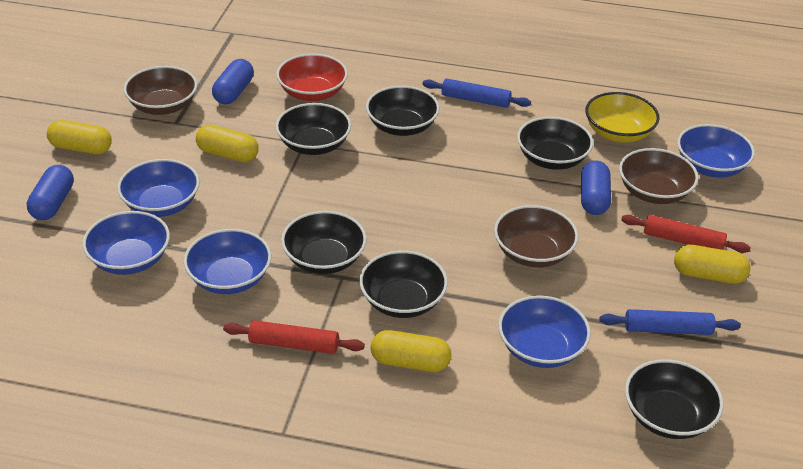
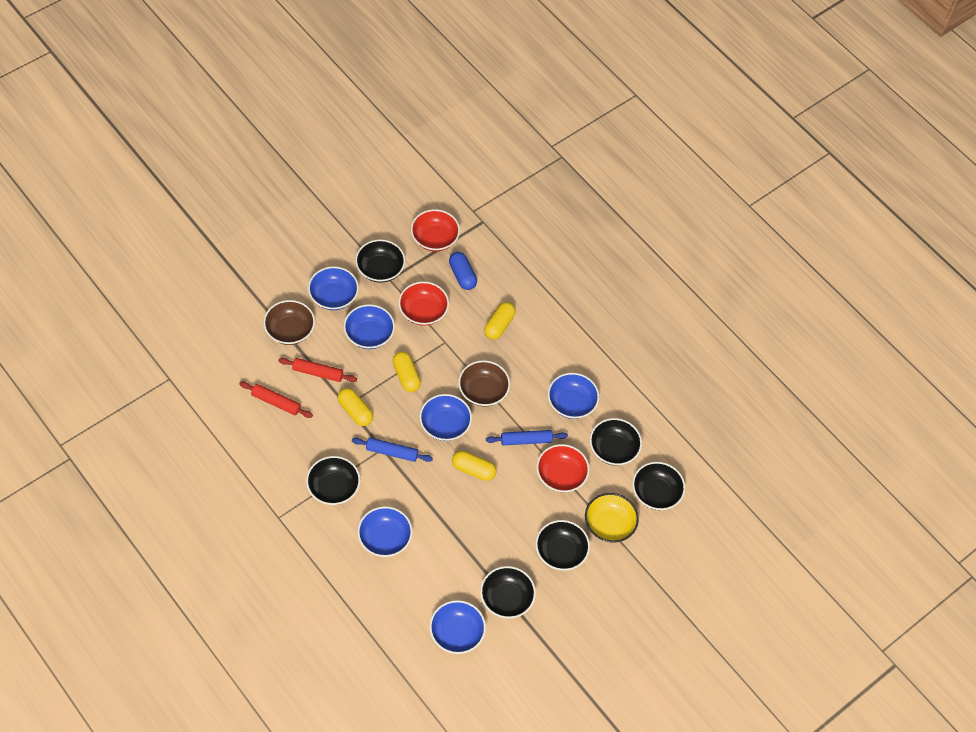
blue bowl: [82,211,170,275] [117,159,200,217] [184,229,271,294] [498,295,591,368] [677,124,755,178] = 5 -> [308,266,359,310] [344,304,395,349] [357,506,413,557] [419,394,472,441] [429,600,486,654] [548,373,599,419] = 6
blue capsule: [27,165,74,220] [212,59,254,104] [581,161,611,215] = 3 -> [449,252,477,290] = 1
brown bowl: [124,66,197,115] [494,205,578,267] [619,148,699,204] = 3 -> [263,300,315,345] [458,360,510,407] = 2
red bowl: [276,54,348,101] = 1 -> [398,281,449,326] [411,209,460,251] [536,444,590,492] = 3

